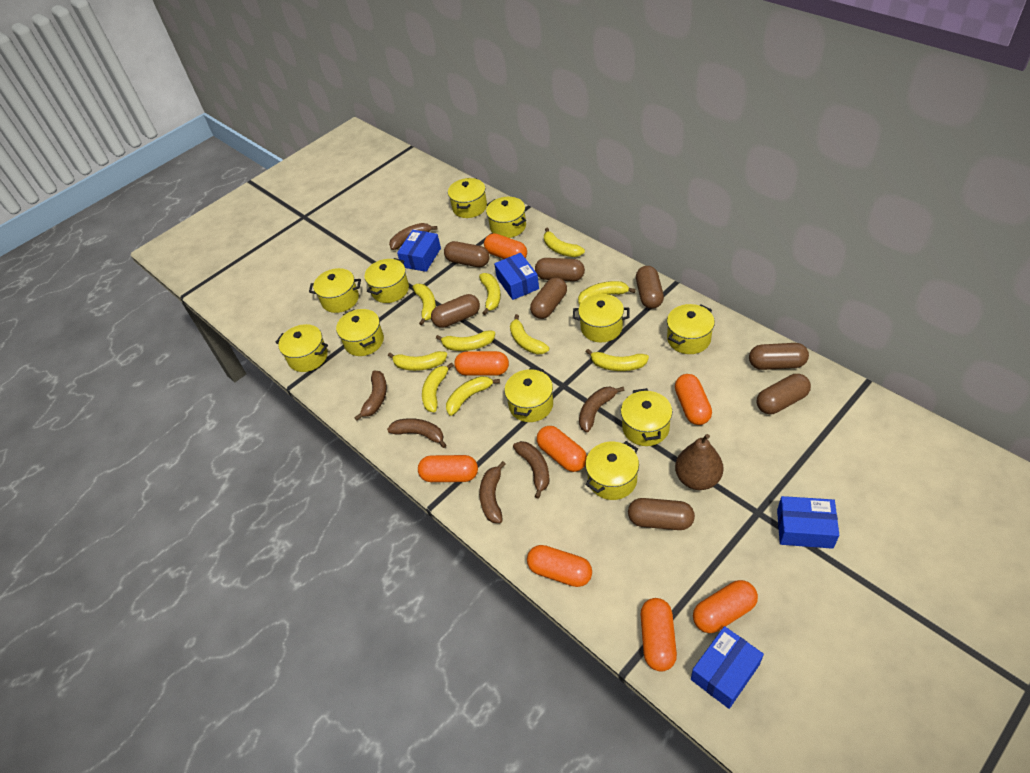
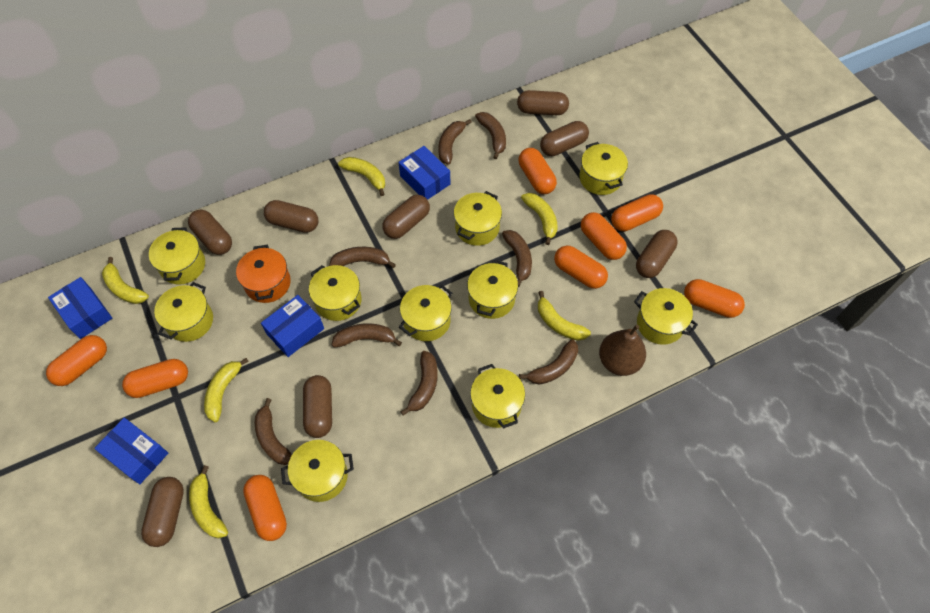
brown banana: [354,371,387,421] [387,418,446,448] [389,223,437,250] [479,461,506,523] [513,441,549,499] [579,387,624,432] = 6 -> [255,398,292,465] [329,247,396,268] [331,323,402,347] [401,351,438,416] [439,119,472,165] [475,112,506,159] [502,230,532,287] [519,339,578,385] = 8
orange pot: none = 0 -> [236,245,291,303] = 1
yellow banana: [388,351,447,371] [413,284,436,325] [422,362,454,412] [436,330,495,351] [446,376,500,416] [479,273,501,315] [510,314,549,355] [544,227,585,257] [578,281,636,304] [586,349,649,371] = 10 -> [102,257,149,304] [189,465,228,538] [204,358,249,422] [338,157,385,196] [521,193,558,245] [538,291,591,341] = 6
yellow pot: [276,324,328,372] [309,268,361,313] [336,309,384,356] [365,258,409,303] [448,178,487,218] [486,197,526,238] [504,367,553,422] [573,294,630,342] [585,441,639,500] [621,388,672,446] [667,304,715,354] = 11 -> [149,227,205,285] [154,282,213,342] [281,440,354,502] [309,265,362,321] [399,284,452,341] [454,191,502,246] [467,260,518,319] [470,364,525,429] [579,142,628,195] [634,288,698,345] = 10

